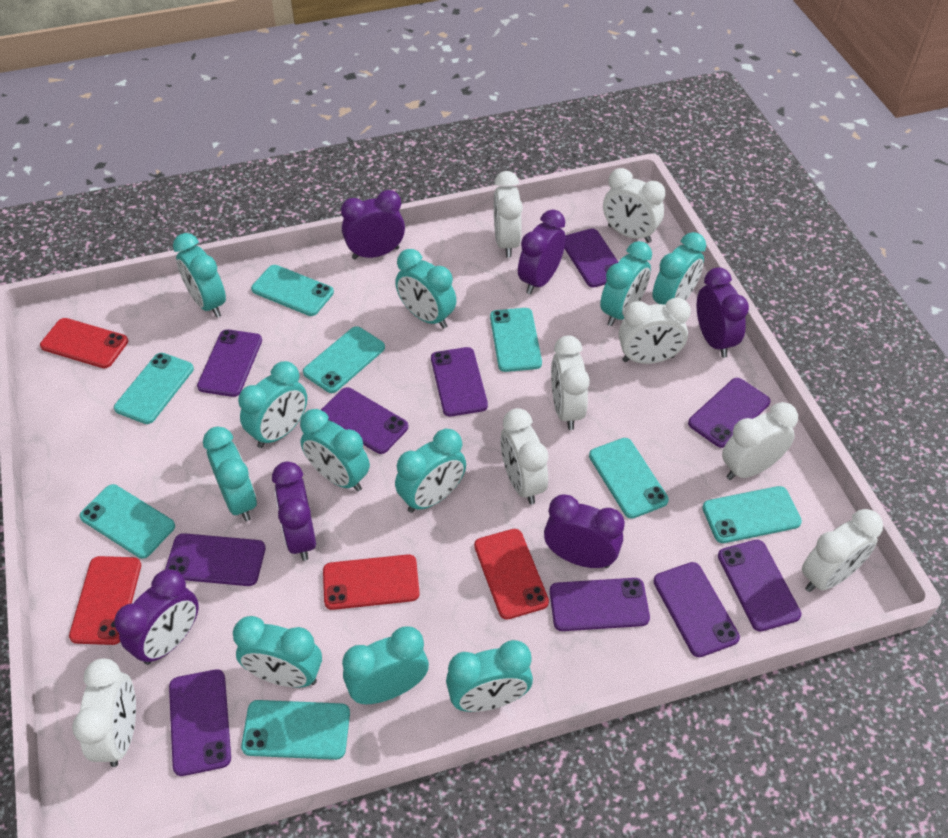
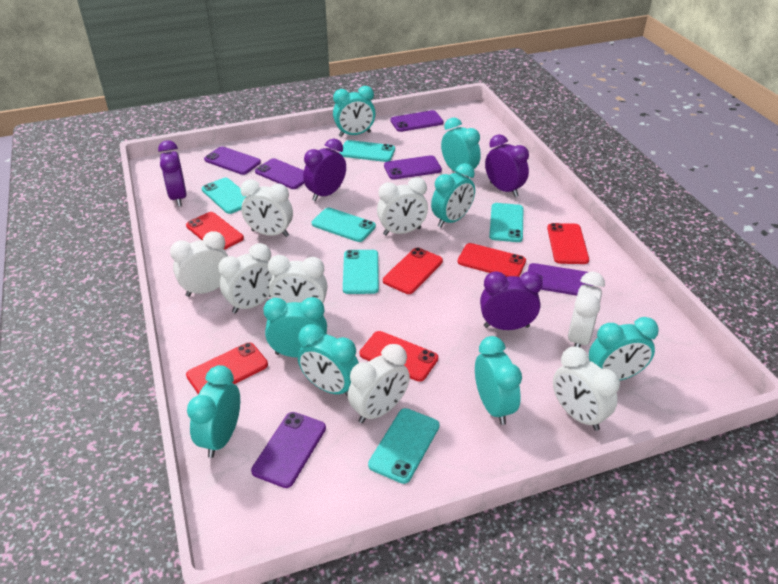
purple clock: [114,569,199,665] [272,462,316,561] [341,190,405,260] [518,210,566,294] [544,494,625,568] [697,267,749,358] = 6 -> [158,140,187,207] [303,139,346,201] [480,271,543,330] [485,134,529,197] = 4
purple phone: [165,533,266,586] [169,669,231,776] [197,329,262,397] [321,387,408,454] [431,347,488,416] [550,578,650,631] [564,228,618,288] [653,562,740,657] [688,378,771,448] [718,540,801,632] = 10 -> [204,146,261,175] [251,412,326,488] [255,158,304,189] [384,155,442,179] [390,110,444,132] [528,263,593,296] = 6
red phone: [40,318,128,368] [69,556,141,645] [323,554,420,610] [474,529,549,620] = 4 -> [186,212,244,250] [186,342,268,394] [360,331,438,382] [383,247,443,294] [458,243,526,277] [547,223,589,264] = 6
turquoise clock: [173,233,226,318] [203,427,257,521] [233,616,322,687] [238,361,307,448] [300,409,370,492] [342,626,429,704] [395,249,456,329] [395,429,466,513] [446,640,533,712] [600,241,652,326] [652,232,706,305] = 11 -> [187,365,240,458] [263,297,327,357] [298,324,359,396] [333,86,376,137] [431,163,475,228] [441,118,481,178] [475,336,522,425] [589,317,659,380] = 8
turquoise phone: [79,484,175,559] [114,353,194,424] [241,700,350,760] [251,265,334,316] [303,326,385,393] [490,308,542,372] [589,438,669,519] [702,486,802,543] = 8 -> [202,178,246,214] [312,208,376,242] [340,140,395,162] [343,250,379,294] [368,408,440,484] [489,203,523,242] = 6

